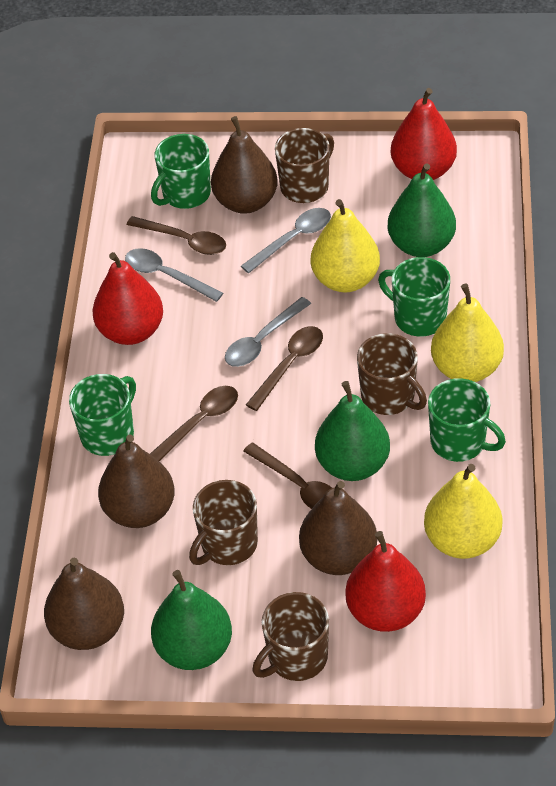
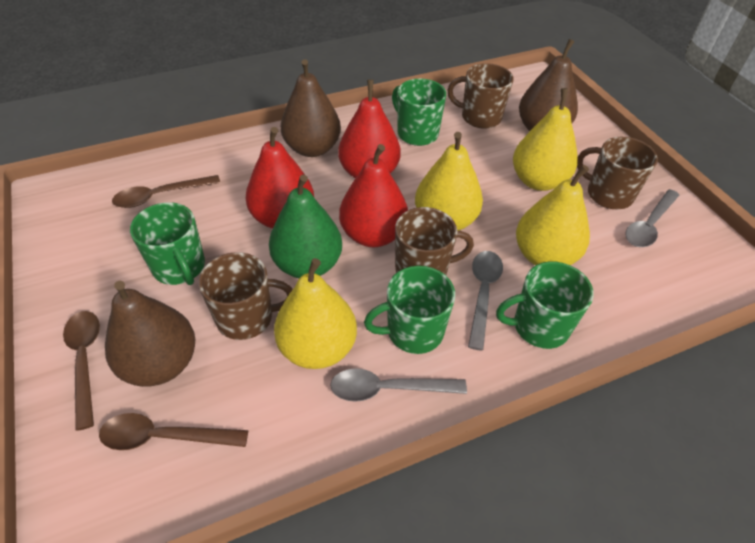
brown pear: [44,558,124,650] [98,434,175,528] [211,116,278,214] [299,481,377,575] = 4 -> [105,281,195,387] [281,59,341,157] [519,39,578,131] = 3
brown spoon: [127,216,226,255] [150,386,238,461] [243,443,332,509] [246,326,323,411] = 4 -> [63,311,100,431] [99,413,248,450] [112,175,220,208] = 3
green pear: [151,570,232,670] [315,381,390,481] [387,163,456,257] = 3 -> [269,175,342,278] = 1
yellow pear: [311,199,380,293] [424,464,502,559] [431,283,504,382] = 3 -> [274,258,357,369] [415,132,483,230] [513,88,578,191] [516,165,590,265] = 4

